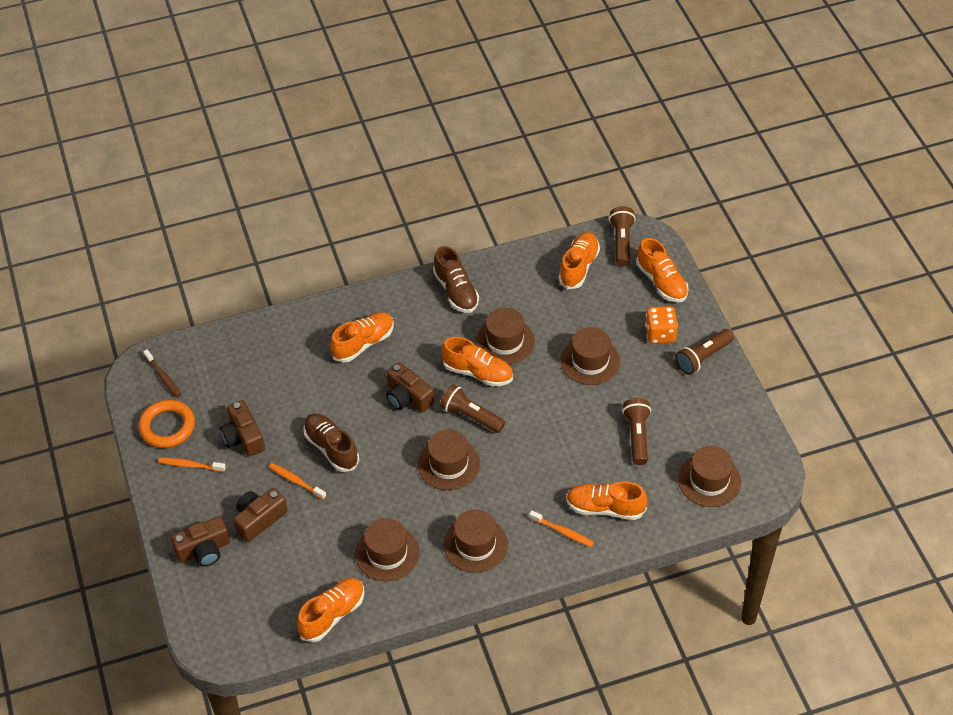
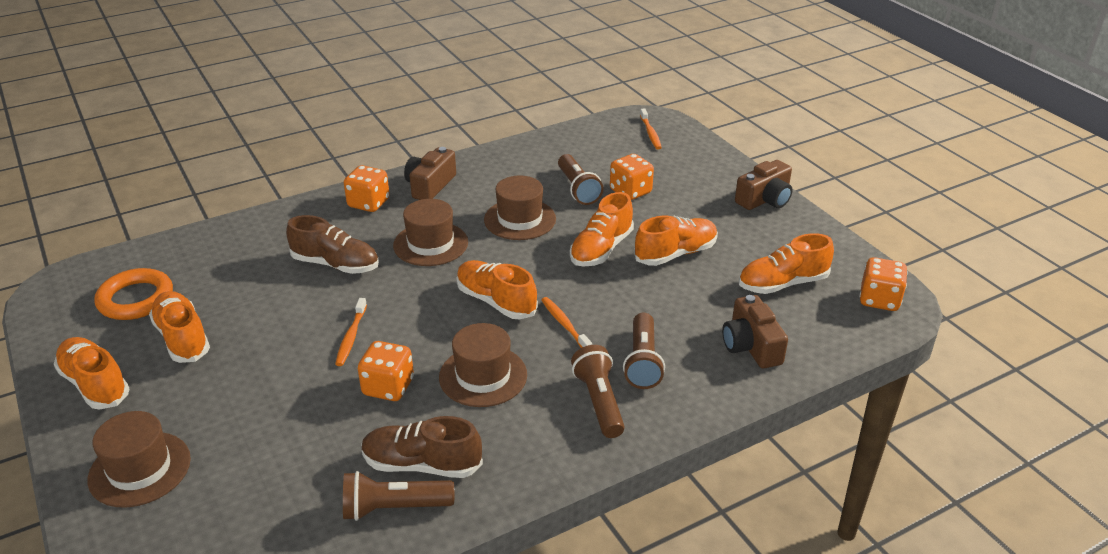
brown camera: [171,516,230,567] [220,400,265,457] [233,488,288,542] [386,362,434,413] = 4 -> [404,147,456,200] [722,295,788,368] [735,160,793,210] = 3
brown hat: [355,518,420,581] [418,430,480,490] [444,510,508,573] [476,308,535,365] [560,327,620,385] [678,446,741,507] = 6 -> [88,411,191,508] [393,199,468,266] [439,323,527,407] [484,175,556,240] = 4
brown toothbrush: [143,349,181,398] = 1 -> none = 0
orange dice: [645,306,678,344] = 1 -> [344,165,389,212] [358,341,414,401] [610,154,654,200] [859,257,908,311] = 4

